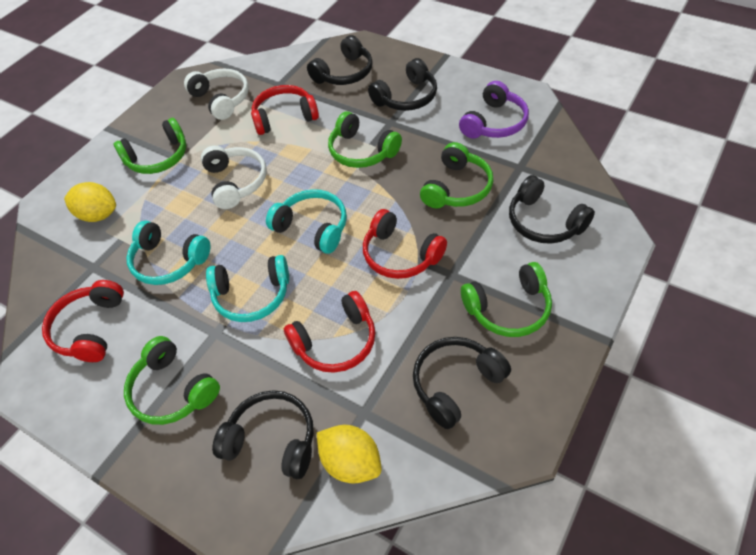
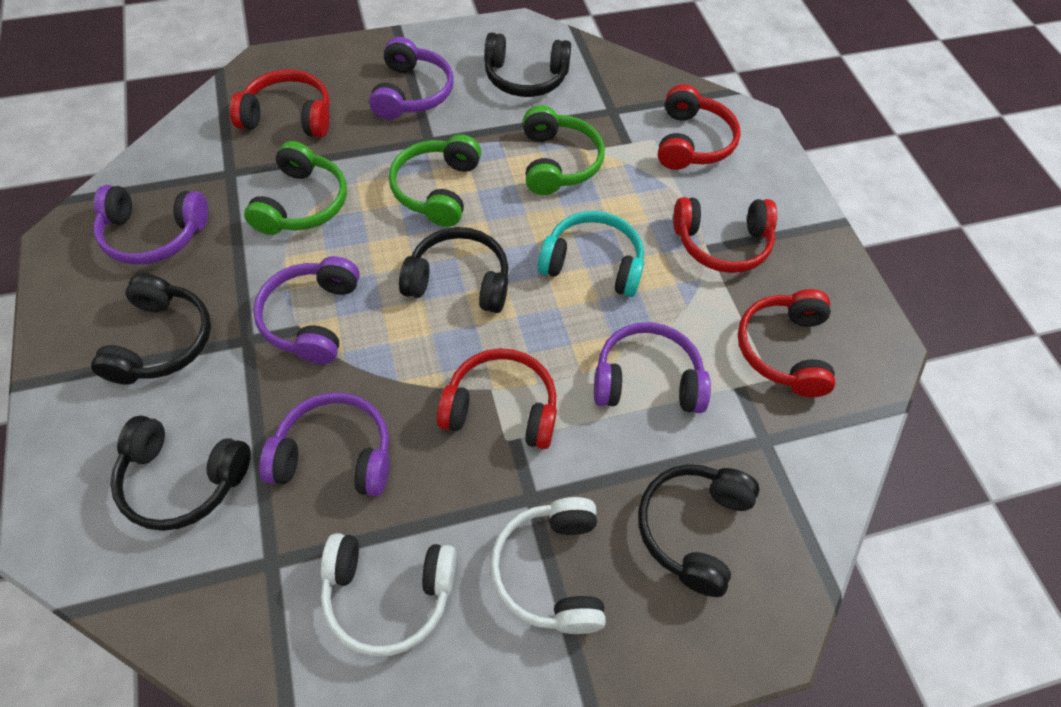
green headphones: [113,118,186,174] [124,336,220,425] [328,111,402,168] [420,142,493,208] [461,262,552,337] = 5 -> [244,141,347,235] [389,134,481,227] [523,105,605,195] = 3
purple headphones: [459,81,529,138] = 1 -> [93,185,208,265] [253,256,360,364] [259,393,389,496] [369,37,454,120] [594,322,711,413] = 5
red headphones: [42,280,124,362] [251,85,319,135] [284,291,375,373] [363,209,447,279] = 4 -> [230,69,330,138] [437,348,557,449] [658,84,741,170] [673,197,777,273] [738,289,835,397] = 5
turquoise headphones: [126,221,211,285] [206,255,289,322] [266,189,347,254] = 3 -> [538,211,644,297] = 1
yellow lemon: [64,182,116,222] [317,425,382,484] = 2 -> none = 0

